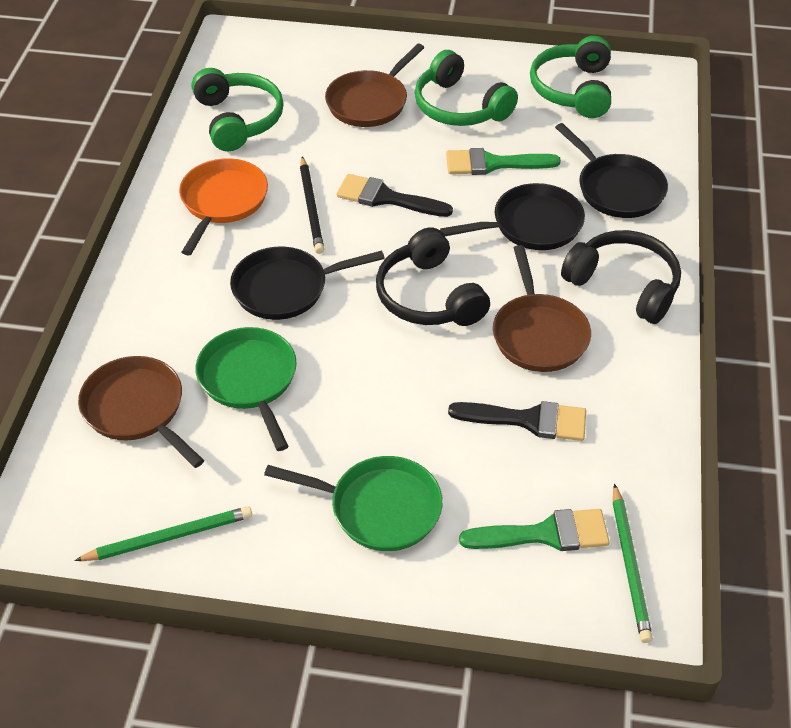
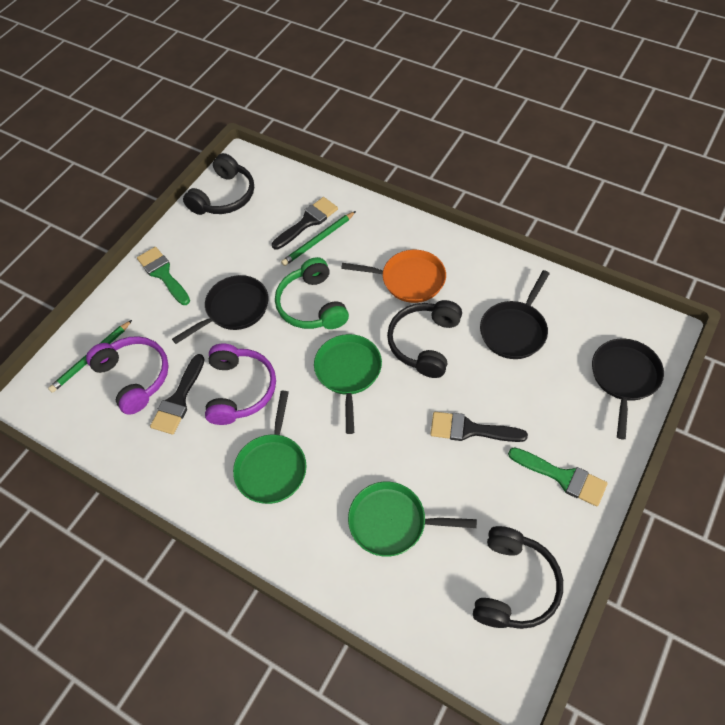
black brush: [337,174,453,217] [448,401,586,441] = 2 -> [150,354,205,435] [272,197,338,250] [430,412,528,442] = 3
black headphones: [376,227,490,326] [561,230,681,324] = 2 -> [183,153,254,215] [387,300,462,378] [473,526,563,629] = 3
black pencil: [300,157,324,254] = 1 -> none = 0
brown pan: [78,356,204,468] [325,44,424,127] [493,245,591,372] = 3 -> none = 0
green headphones: [192,68,284,151] [415,50,518,126] [530,36,611,118] = 3 -> [275,257,349,329] = 1
green pan: [195,327,297,451] [264,456,443,551] = 2 -> [233,391,306,504] [314,334,382,434] [348,482,477,557] = 3
purple headphones: none = 0 -> [86,336,169,415] [205,344,276,425] = 2

